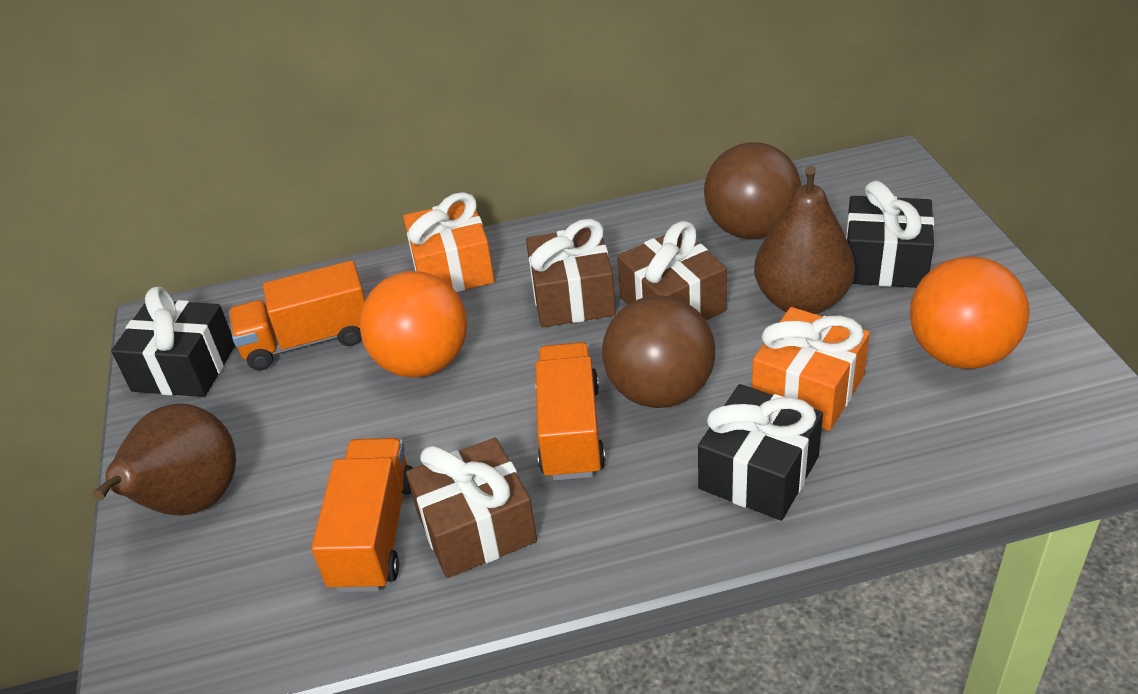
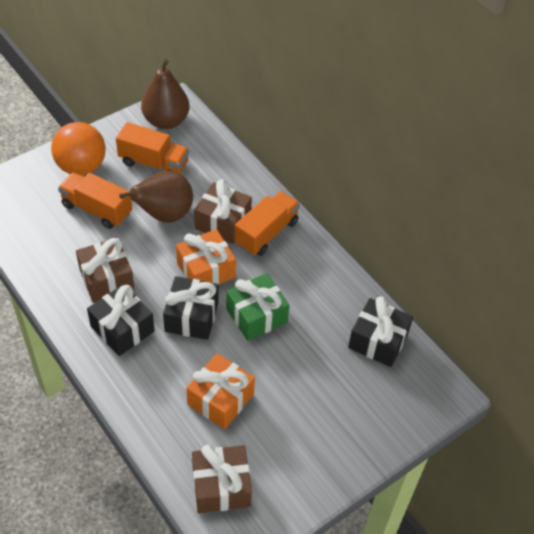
brown ball: [602,295,715,408] [704,142,801,239] = 2 -> none = 0
green gift: none = 0 -> [226,273,289,341] = 1
orange ball: [360,271,467,378] [910,256,1029,369] = 2 -> [51,122,106,175] = 1

